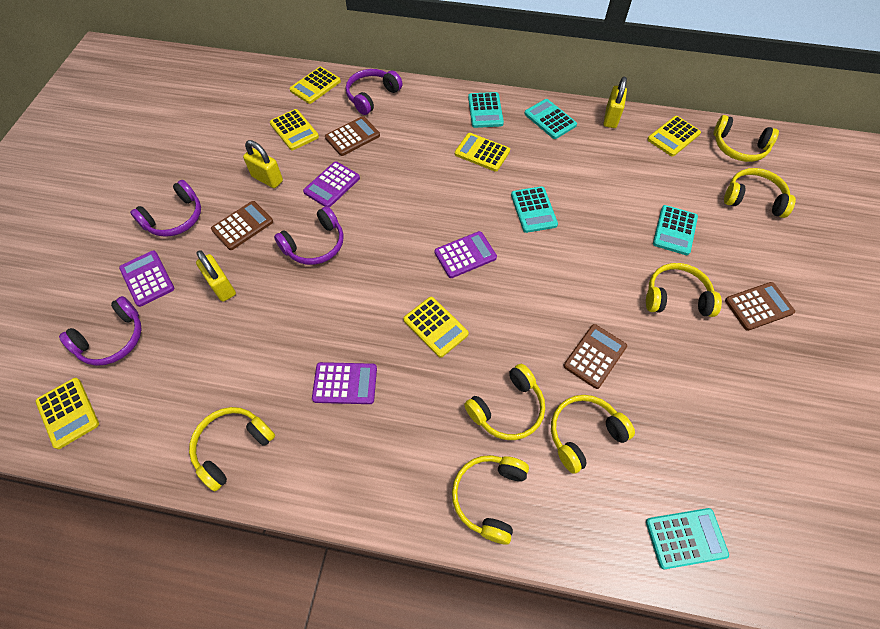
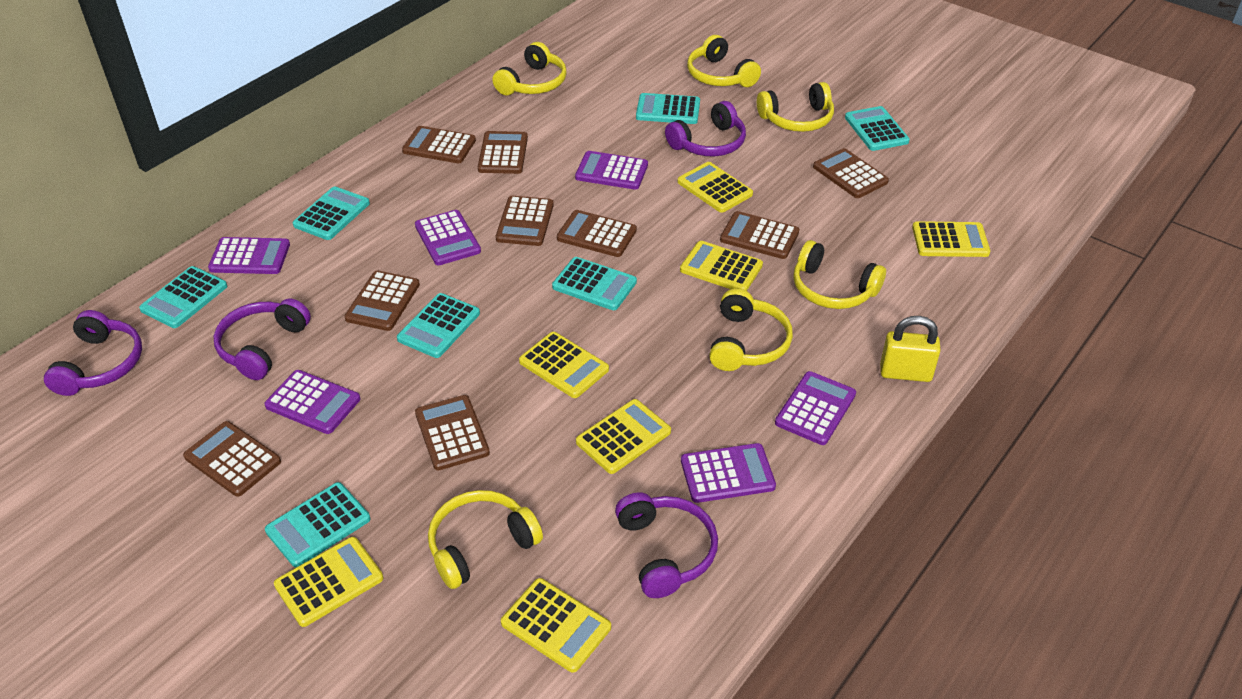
brown calculator: [211,201,273,250] [325,116,380,156] [563,324,627,389] [725,282,795,331] = 4 -> [183,421,281,497] [344,271,420,331] [402,126,476,163] [415,395,490,470] [478,131,528,174] [496,196,554,246] [557,210,637,257] [720,211,799,259] [813,148,889,198] = 9
purple calculator: [119,251,174,307] [303,161,360,208] [312,362,377,404] [435,231,497,278] = 4 -> [208,237,290,274] [264,370,360,434] [415,210,481,265] [575,151,648,190] [681,443,776,503] [775,371,856,445] = 6
turquoise calculator: [468,92,504,128] [511,186,558,233] [524,99,577,139] [646,508,729,569] [653,205,698,255] = 5 -> [139,266,227,328] [265,482,370,567] [293,186,370,240] [397,293,480,358] [552,257,637,310] [636,93,700,124] [845,106,910,151] = 7
yellow calculator: [35,378,99,449] [270,109,319,150] [289,67,341,104] [403,297,469,358] [455,133,510,172] [647,116,701,157] = 6 -> [274,537,383,627] [501,578,611,673] [519,332,609,398] [576,399,671,474] [678,162,753,213] [680,241,763,291] [912,221,990,257] = 7
yellow headphones: [189,407,275,491] [452,455,529,545] [464,364,545,440] [551,395,635,474] [646,263,722,317] [713,115,779,162] [724,168,796,218] = 7 -> [428,490,543,589] [492,42,567,95] [687,35,761,87] [709,288,793,371] [757,82,834,132] [793,240,886,309] = 6
yellow padlock: [196,250,236,302] [243,140,283,188] [603,77,627,128] = 3 -> [880,316,941,382] = 1

